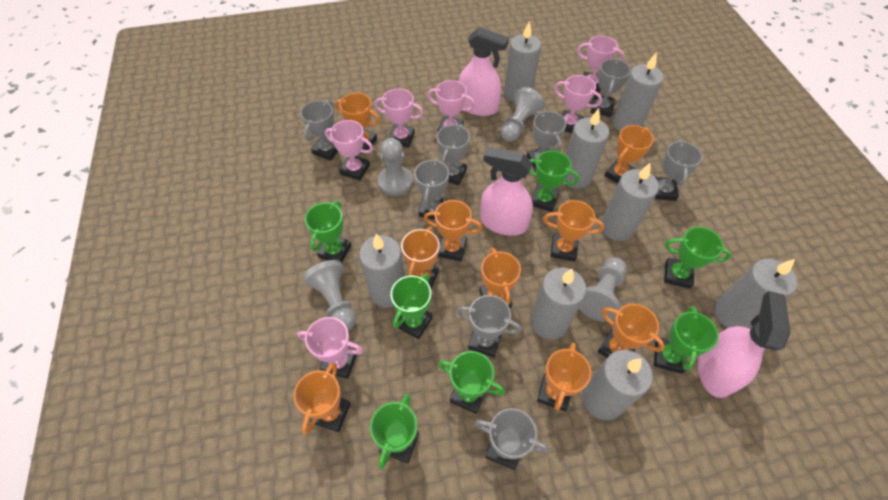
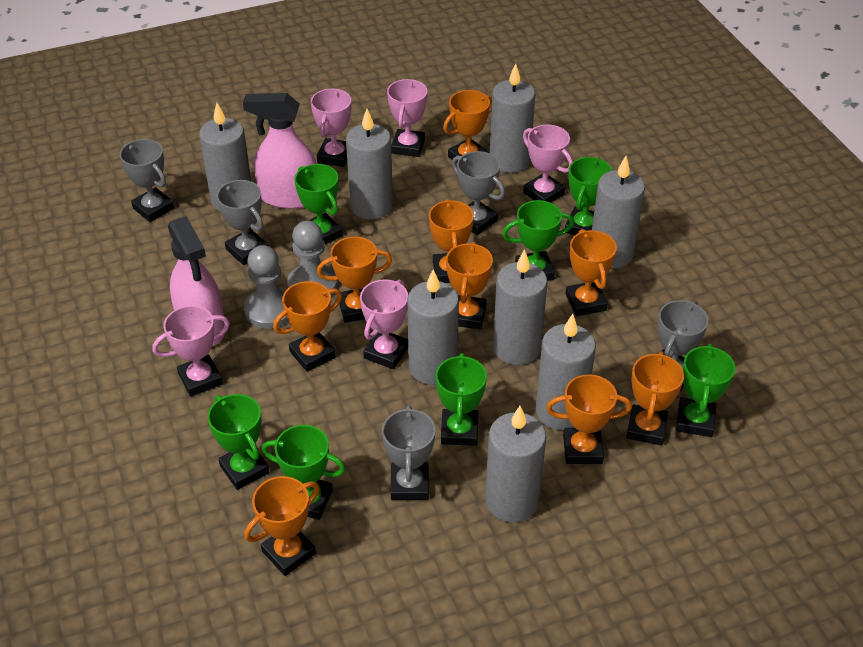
grey pawn: [303,260,356,331] [378,138,413,196] [501,87,545,142] [579,257,627,322] = 4 -> [244,245,289,329] [287,220,337,296] = 2
grey trophy: [300,100,338,161] [414,158,449,219] [437,124,470,186] [457,295,522,358] [475,408,548,470] [526,111,566,171] [590,59,631,117] [654,140,702,201] = 8 -> [119,139,174,222] [217,180,268,265] [382,405,436,500] [452,151,505,235] [658,300,708,391] = 5
pink spray bottle: [459,27,509,116] [480,147,533,236] [698,291,790,398] = 3 -> [168,216,225,346] [243,93,317,209] = 2
pink trophy: [297,317,363,379] [325,120,373,181] [374,88,424,148] [427,80,476,131] [554,75,602,133] [577,35,625,93] = 6 -> [152,305,230,397] [311,88,351,167] [360,279,408,369] [387,79,427,157] [523,124,573,203] = 5

